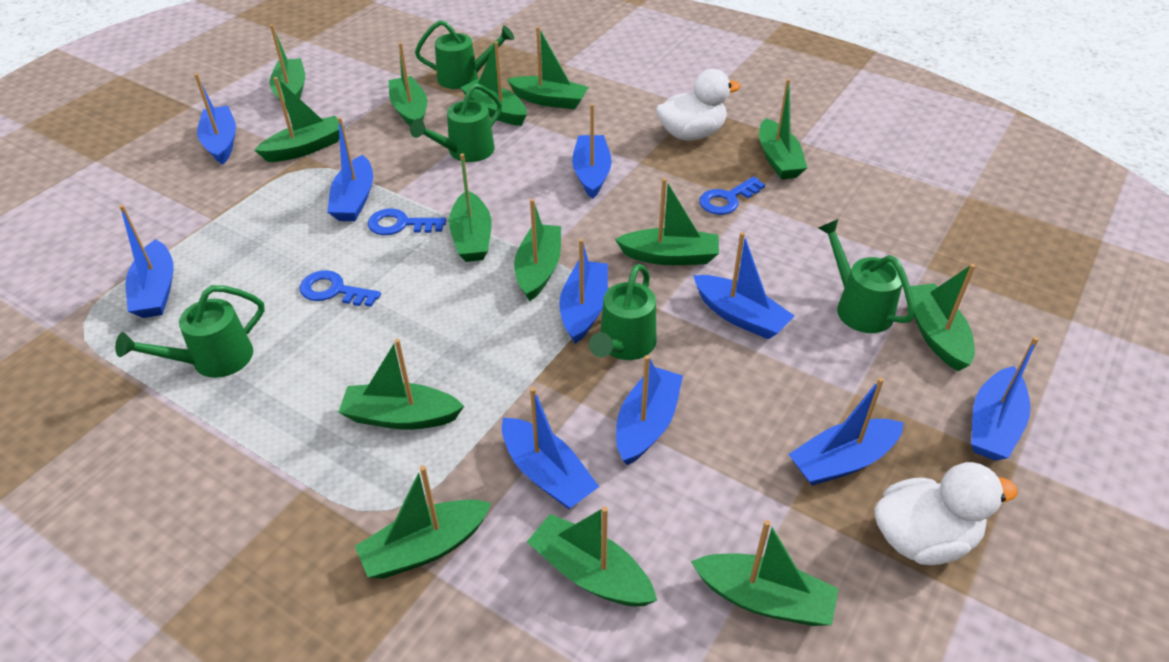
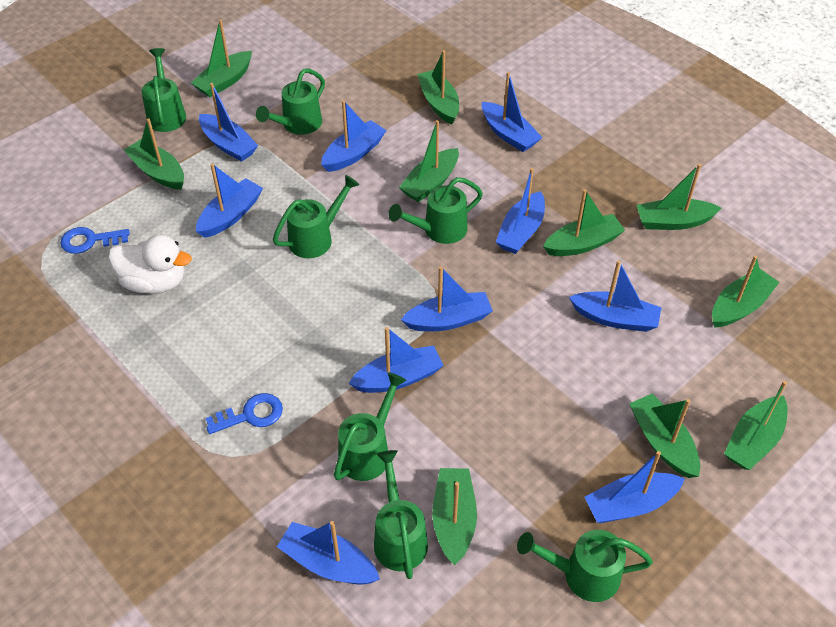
blue key: [299,270,381,307] [368,209,446,235] [699,177,765,215] = 3 -> [60,227,130,254] [206,393,283,434] = 2
green boat: [254,77,345,162] [269,24,305,109] [338,339,464,430] [355,466,492,579] [388,42,427,127] [449,153,492,262] [461,41,527,126] [507,26,589,109] [514,199,561,301] [527,506,657,606] [615,178,719,265] [691,520,839,626] [759,79,807,179] [910,264,975,371] = 14 -> [124,119,184,190] [191,19,252,97] [399,120,459,202] [417,50,459,124] [432,468,477,565] [543,189,625,256] [629,394,700,478] [636,164,722,230] [712,255,780,328] [724,381,788,470] = 10
green watering can: [115,285,265,378] [410,83,502,162] [415,20,515,89] [589,264,656,360] [818,219,915,333] = 5 -> [141,48,186,132] [256,69,325,135] [273,175,359,258] [334,372,407,481] [374,450,428,579] [388,177,483,244] [517,530,653,602] = 7
white duck: [656,69,741,141] [874,462,1018,565] = 2 -> [108,235,192,294] = 1

